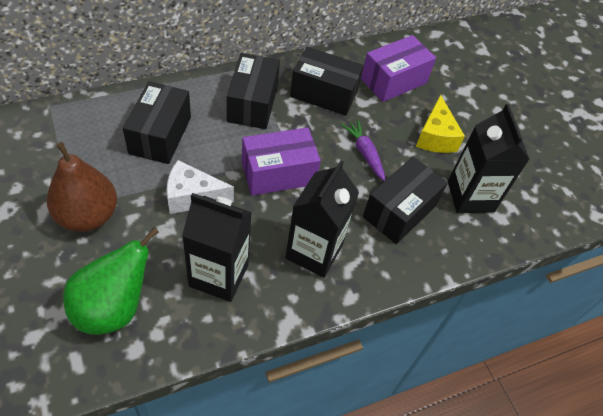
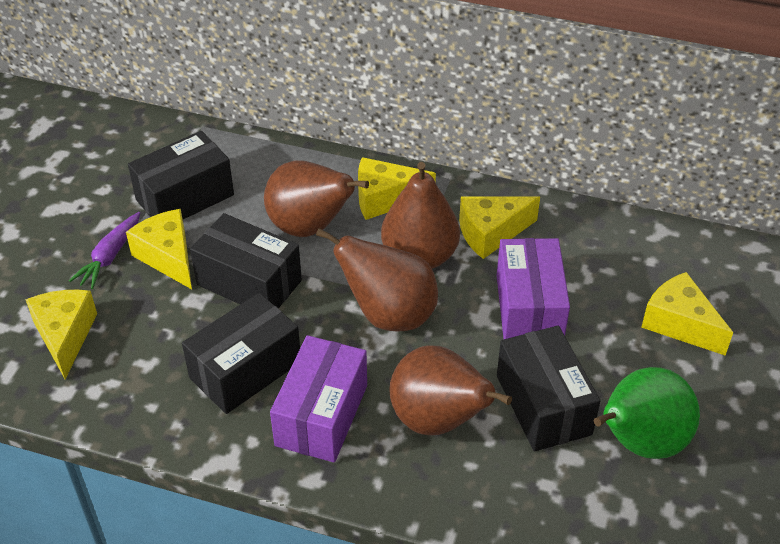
black carton: [182,193,252,302] [285,160,359,278] [448,104,530,213] = 3 -> none = 0
brown pear: [47,142,117,232] = 1 -> [264,160,369,237] [316,228,438,332] [381,162,460,269] [389,345,512,435] = 4
white cheese: [167,160,234,214] = 1 -> none = 0
yellow cheese: [416,94,465,153] = 1 -> [25,290,97,379] [126,209,192,289] [358,157,436,220] [459,196,540,259] [641,272,733,355] = 5

